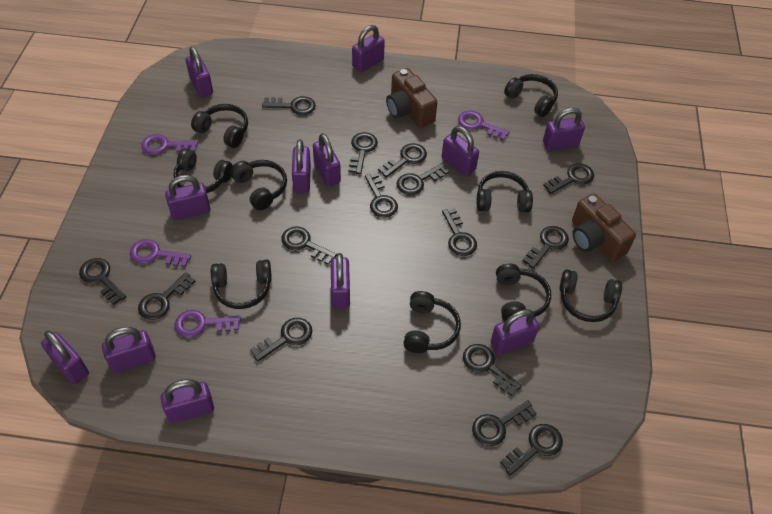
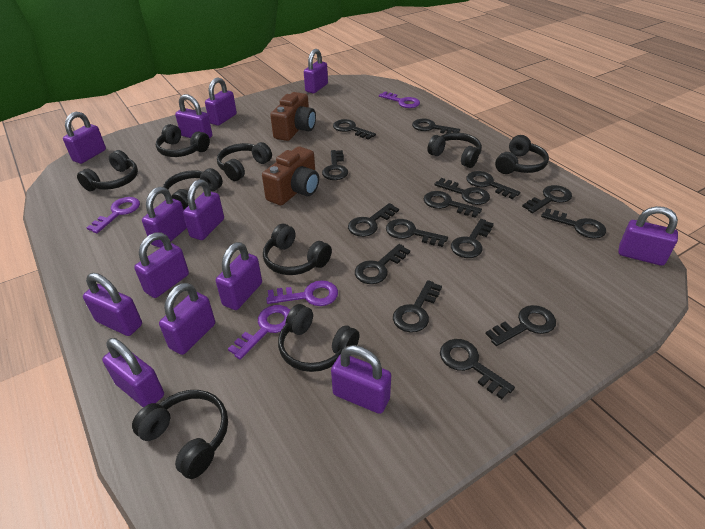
purple padlock: [41,331,89,384] [102,327,156,373] [160,379,214,423] [165,175,210,220] [186,47,213,97] [292,139,311,193] [313,133,341,186] [331,253,350,309] [352,25,385,72] [442,126,479,176] [491,309,539,355] [543,108,585,151] = 12 -> [63,112,106,164] [83,273,142,336] [102,338,164,407] [134,232,189,298] [142,187,187,248] [159,283,215,355] [175,94,212,139] [183,179,224,240] [205,78,237,126] [216,242,262,310] [304,49,328,93] [331,345,391,414] [618,206,678,266] = 13

